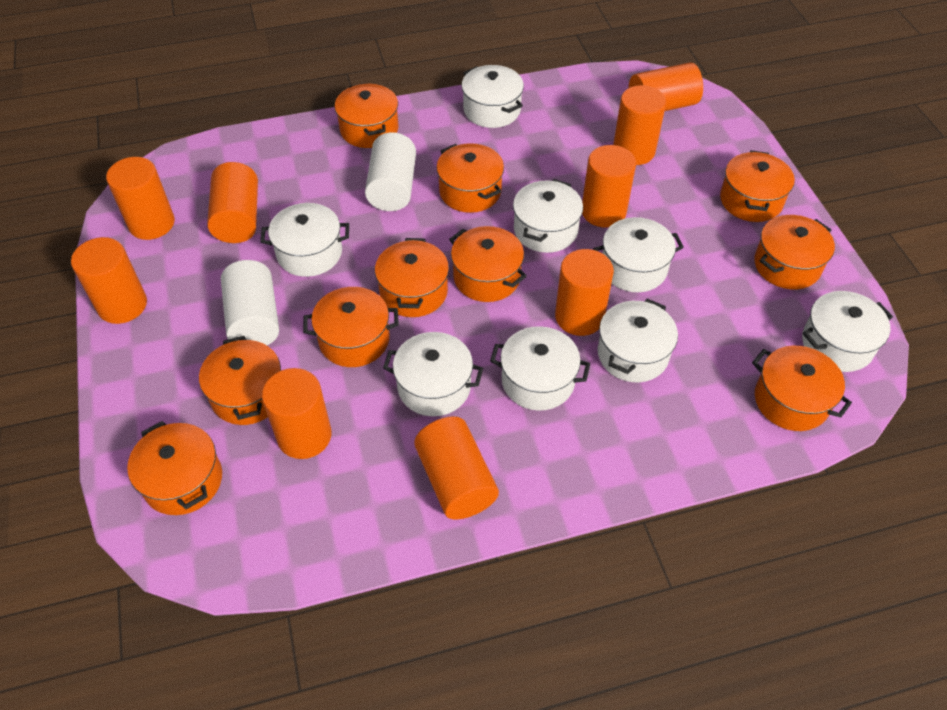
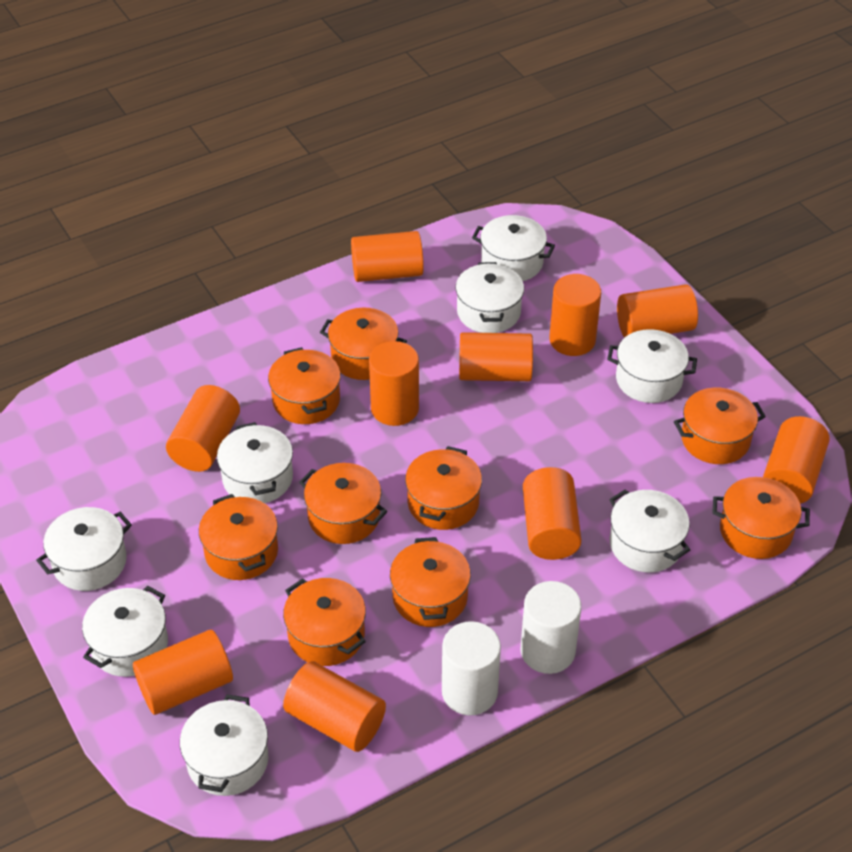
orange cylinder: [71,237,147,324] [106,157,175,240] [207,162,258,243] [262,368,332,459] [414,416,499,519] [555,249,614,336] [582,145,636,227] [613,85,666,165] [629,62,703,111] = 9 -> [133,630,233,715] [166,385,240,472] [283,661,386,752] [351,231,424,282] [369,341,419,426] [459,332,533,381] [523,467,582,560] [549,274,601,356] [617,284,698,338] [763,416,830,504] = 10
orange pot: [127,421,222,515] [199,336,281,425] [303,287,399,367] [334,83,398,148] [375,238,449,317] [436,143,504,213] [449,226,527,302] [720,150,795,222] [752,346,852,431] [754,215,835,289] = 10 -> [199,494,278,580] [268,347,341,424] [283,578,366,666] [299,463,387,544] [320,308,407,380] [390,537,471,627] [405,446,482,530] [674,388,766,464] [712,477,810,559] = 9

